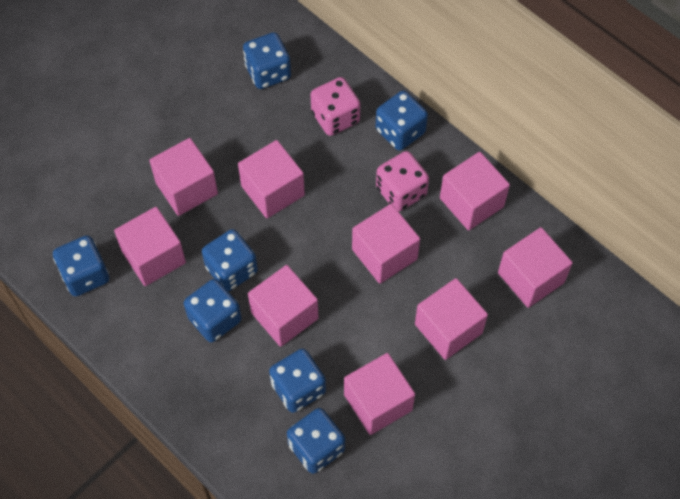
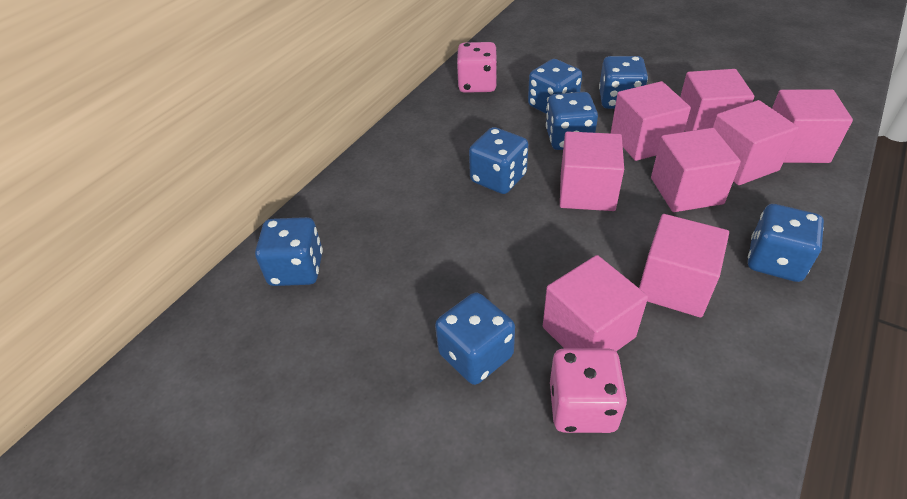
pink cube: [114,207,186,286] [149,138,218,216] [238,140,305,218] [248,265,319,347] [344,353,415,435] [352,204,420,284] [415,278,488,360] [440,152,510,231] [498,227,573,308] = 9 -> [543,255,648,351] [560,131,624,211] [611,81,691,161] [639,214,729,318] [651,128,741,212] [680,69,754,132] [712,100,799,185] [772,89,853,163] = 8

